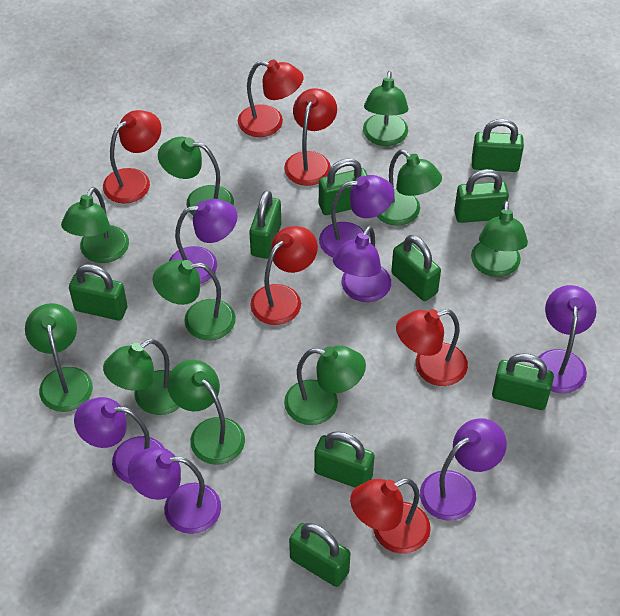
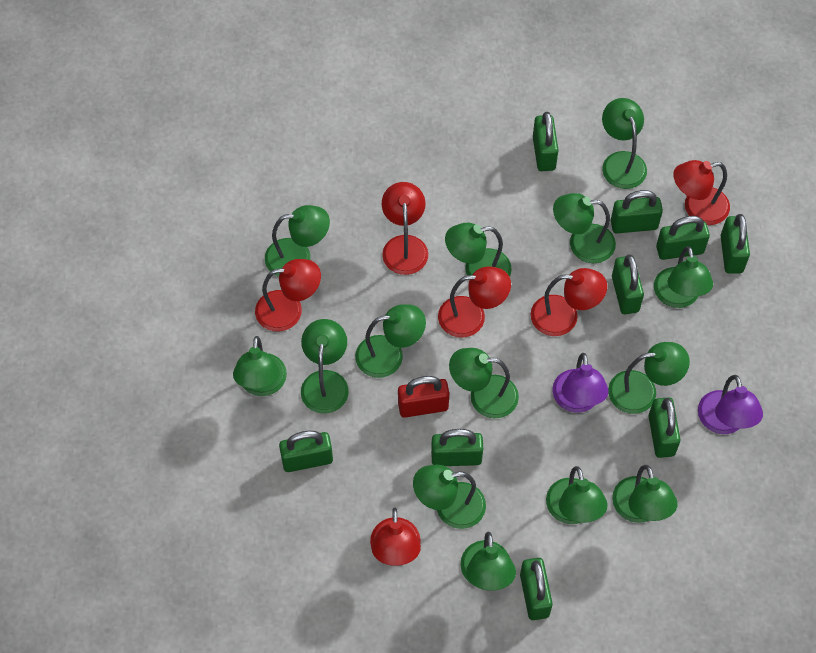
green lamp: [25,303,93,412] [61,187,129,263] [103,339,180,415] [153,259,236,340] [158,137,234,215] [167,360,245,465] [284,346,366,425] [363,71,409,146] [376,149,442,226] [471,201,528,277] = 10 -> [233,336,287,396] [265,205,330,277] [301,319,349,414] [355,304,426,378] [413,465,486,529] [445,223,512,277] [449,348,519,418] [461,532,516,591] [546,466,608,524] [553,193,616,263] [602,98,647,189] [608,342,690,414] [612,465,677,523] [654,246,713,308] = 14
purple lamp: [74,397,164,484] [128,447,221,534] [169,199,238,284] [319,175,395,257] [333,226,391,302] [420,418,507,521] [534,285,596,393] = 7 -> [552,353,609,413] [698,375,763,434] = 2
red padlock: none = 0 -> [398,376,449,418] = 1

